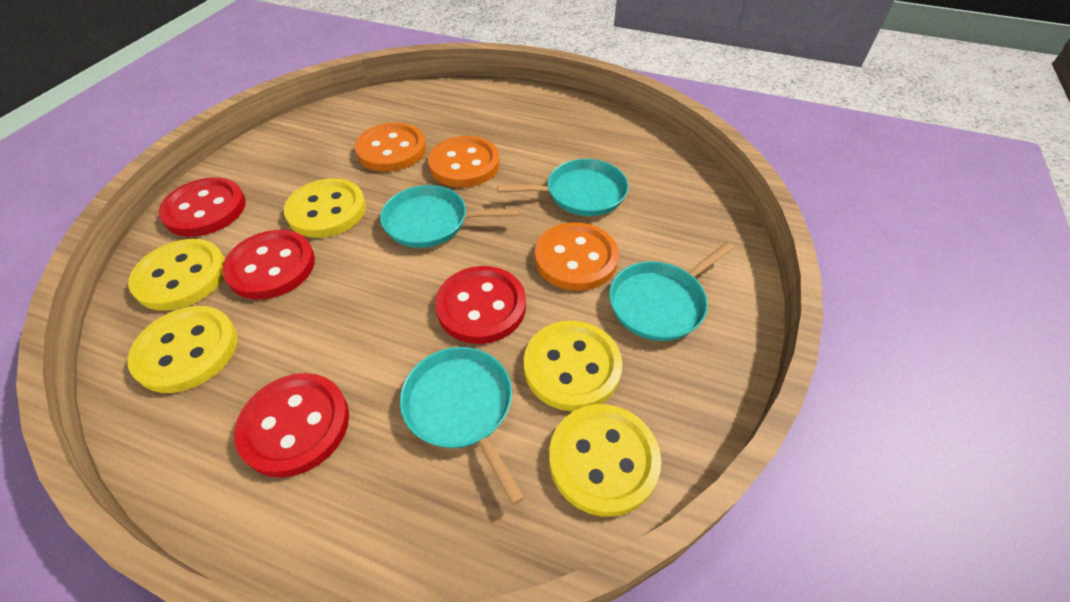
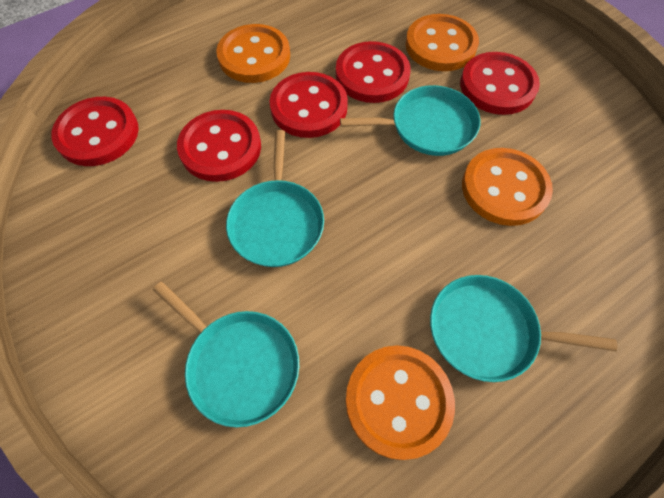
orange button: [355,123,426,172] [428,136,500,187] [535,222,619,291] = 3 -> [216,24,290,83] [346,345,455,460] [405,14,479,71] [462,148,553,226] = 4
red button: [158,177,246,237] [222,230,315,300] [234,373,349,478] [435,266,526,344] = 4 -> [51,97,139,166] [177,110,261,182] [269,72,348,138] [336,41,411,103] [460,52,540,115] = 5
yellow button: [127,306,238,393] [128,239,225,311] [284,178,366,238] [524,321,623,412] [549,404,661,517] = 5 -> none = 0

